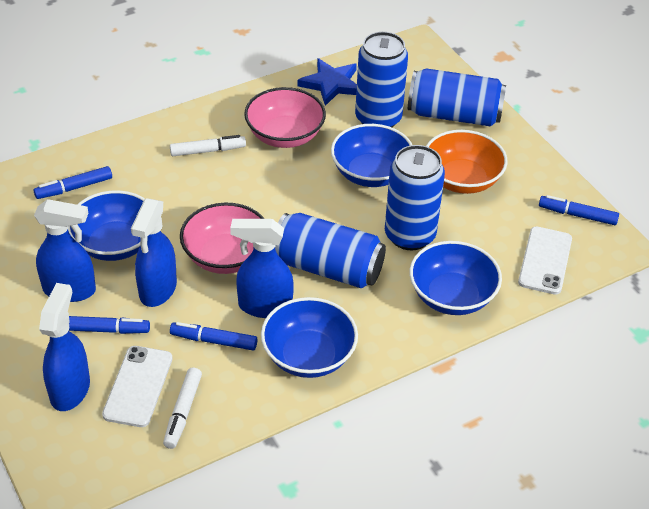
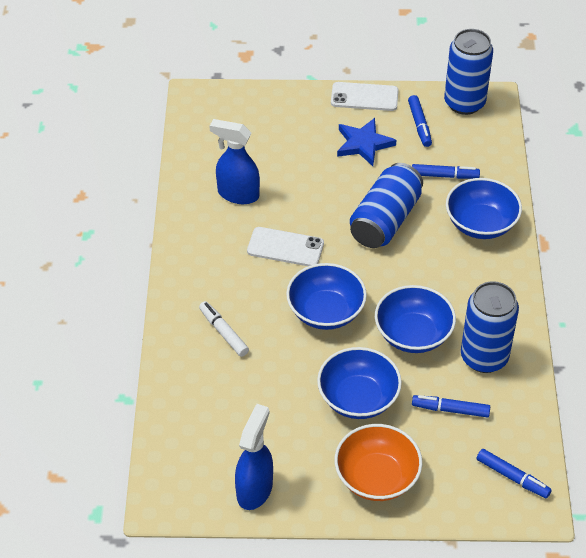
blue can: [275,213,386,289] [355,32,408,127] [385,145,445,250] [408,68,506,127] = 4 -> [350,163,423,248] [444,29,493,115] [461,281,519,373] = 3
blue spray bottle: [34,199,96,302] [39,283,90,411] [131,198,177,307] [230,219,294,318] = 4 -> [210,119,260,204] [235,404,273,510] = 2
pink bowl: [180,203,264,274] [244,87,326,148] = 2 -> none = 0
white marker: [163,368,202,449] [170,135,246,156] = 2 -> [199,301,249,357] = 1

